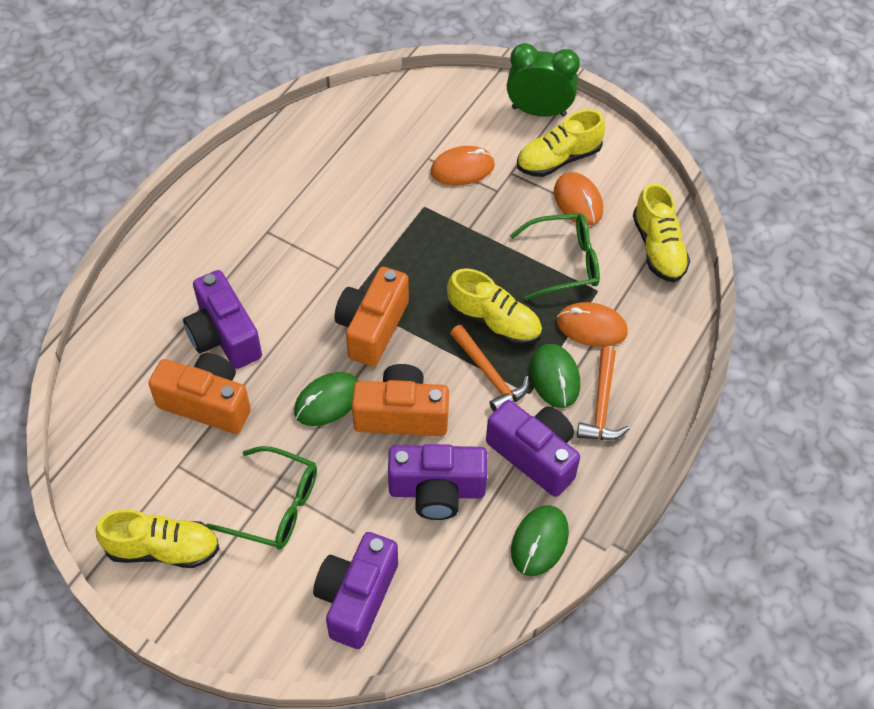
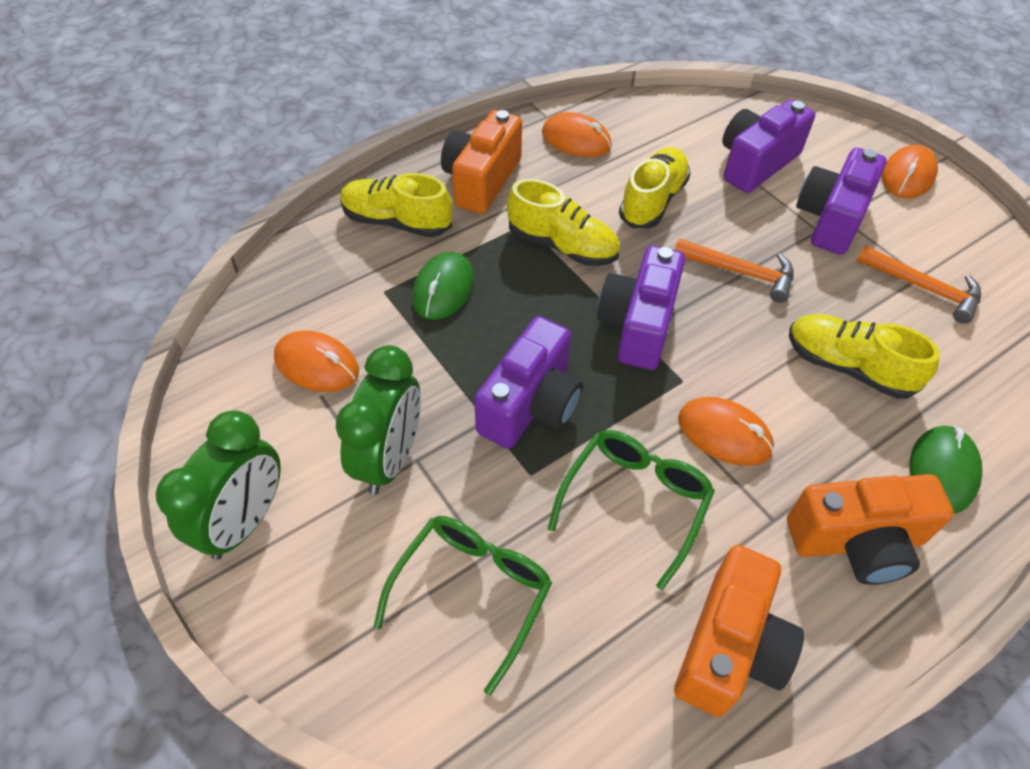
green clock: [507,43,580,117] = 1 -> [155,410,281,560] [336,345,421,495] = 2
green mouse: [294,372,358,426] [511,505,569,576] [530,344,580,408] = 3 -> [412,252,474,320] [910,426,982,514] = 2
orange mouse: [430,146,495,185] [554,172,603,226] [557,302,628,347] = 3 -> [274,331,359,392] [542,112,612,157] [678,397,774,466] [882,145,938,198] = 4

